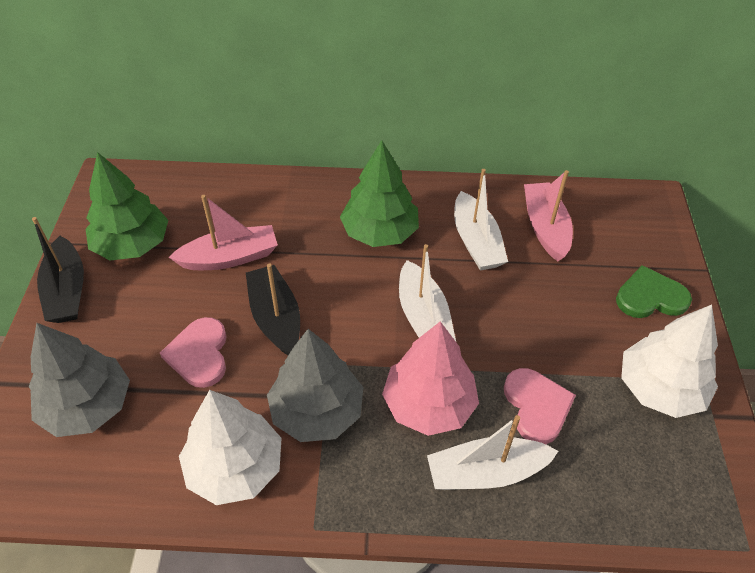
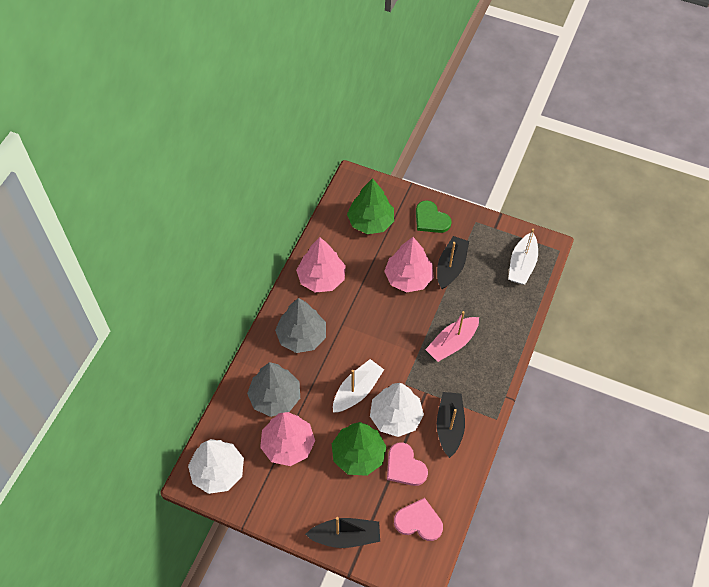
black boat: [32,217,84,323] [246,263,300,355] = 2 -> [305,517,380,548] [437,236,469,289] [437,392,465,458] = 3
pink boat: [169,195,278,270] [524,170,573,261] = 2 -> [425,311,479,362] = 1
pink tree: [382,321,479,436] = 1 -> [260,412,315,466] [296,237,346,293] [384,237,434,292] = 3
white boat: [399,244,456,341] [427,415,558,490] [454,169,508,271] = 3 -> [333,359,384,413] [508,229,538,284] = 2

